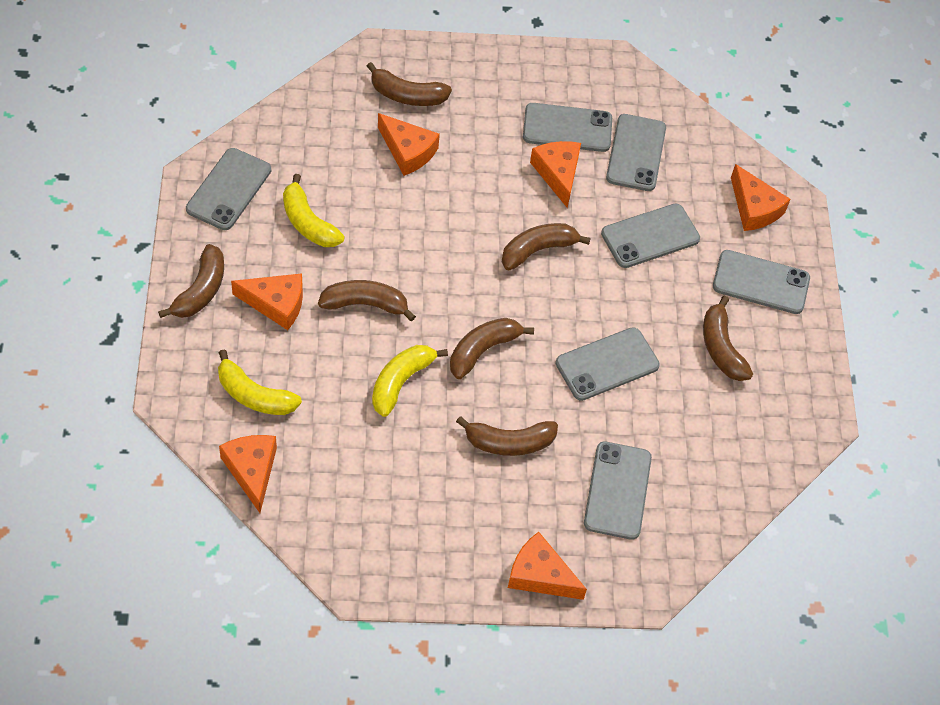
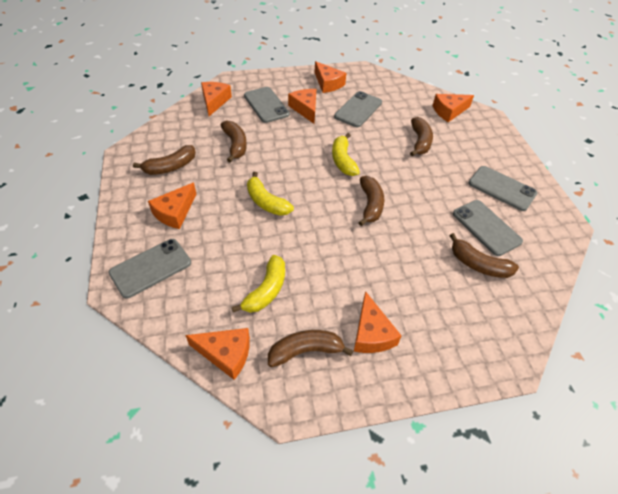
brown banana: [158,244,224,318] [318,280,416,321] [367,62,452,106] [450,318,534,379] [456,416,558,456] [502,223,591,270] [703,296,753,381] = 7 -> [133,145,196,175] [221,121,247,162] [268,330,353,367] [358,176,384,226] [410,117,433,156] [449,233,519,278] = 6
grey phone: [186,148,271,230] [523,103,612,152] [556,327,660,401] [584,441,652,540] [601,204,700,268] [606,114,666,191] [713,250,810,314] = 7 -> [109,239,191,298] [244,87,290,123] [334,91,382,127] [453,200,523,256] [469,166,537,211] = 5
orange cheese: [219,435,277,513] [231,273,303,330] [378,113,440,176] [508,532,587,600] [530,141,581,208] [731,164,790,231] = 6 -> [148,183,197,229] [185,328,250,380] [201,82,232,116] [288,89,316,124] [315,61,346,93] [354,291,402,353] [433,94,474,122] = 7

